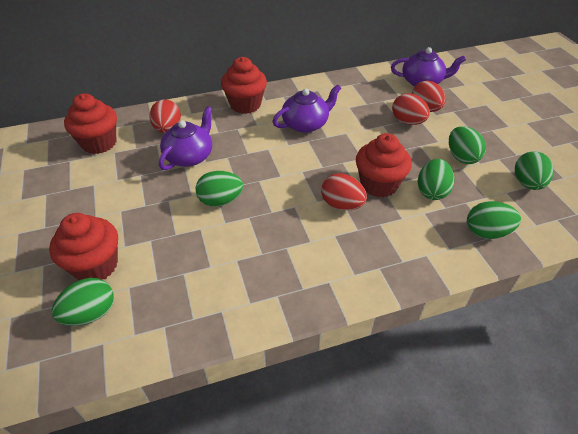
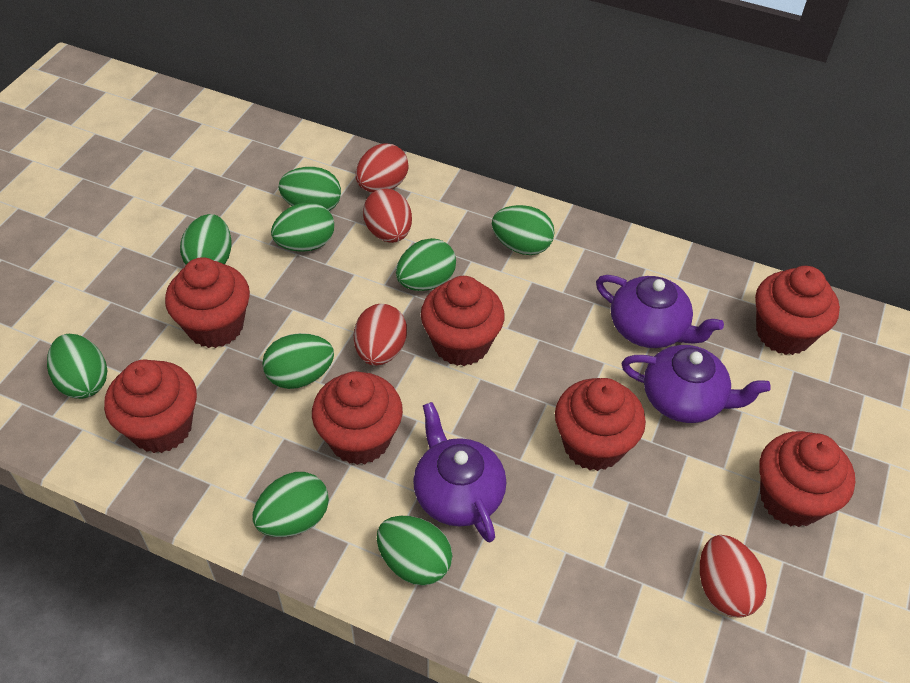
green egg: [51,278,114,326] [195,171,243,207] [418,159,454,200] [449,126,486,164] [467,201,521,239] [515,151,554,190] = 6 -> [47,334,107,399] [180,214,232,264] [253,472,329,537] [262,333,334,389] [271,202,334,252] [279,167,341,211] [377,516,452,586] [396,238,456,291] [492,205,555,255] = 9
red cupcake: [49,213,118,280] [64,93,117,154] [221,57,267,114] [356,133,412,198] = 4 -> [104,359,197,453] [165,257,250,348] [312,371,403,465] [421,276,505,366] [555,378,646,471] [755,266,840,355] [760,431,855,527] = 7

